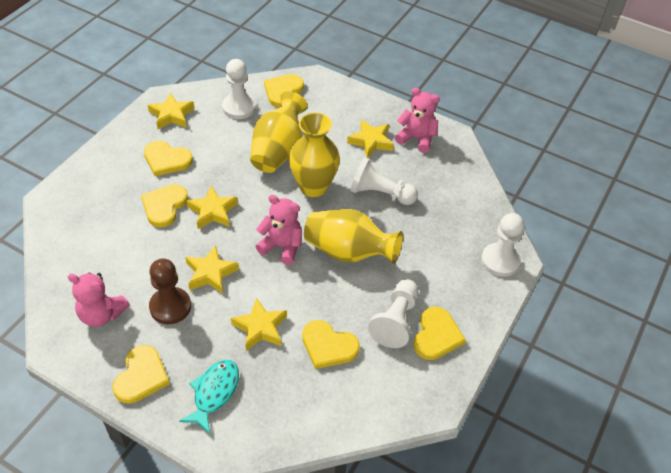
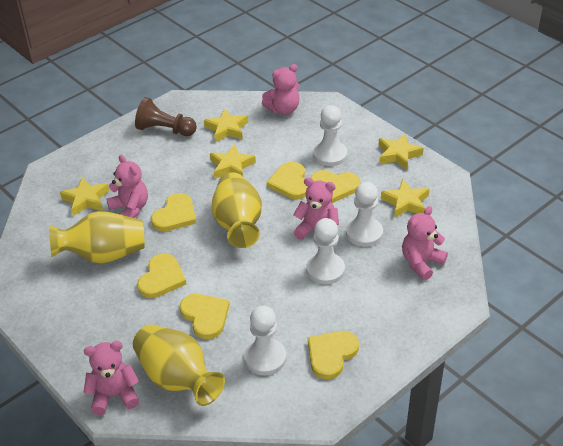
pink teddy bear: [68,273,130,327] [255,195,302,265] [395,88,440,153] = 3 -> [83,341,139,415] [107,155,148,218] [262,64,300,115] [293,178,339,240] [402,206,448,280] = 5
turquoise fish: [179,360,239,434] = 1 -> none = 0

